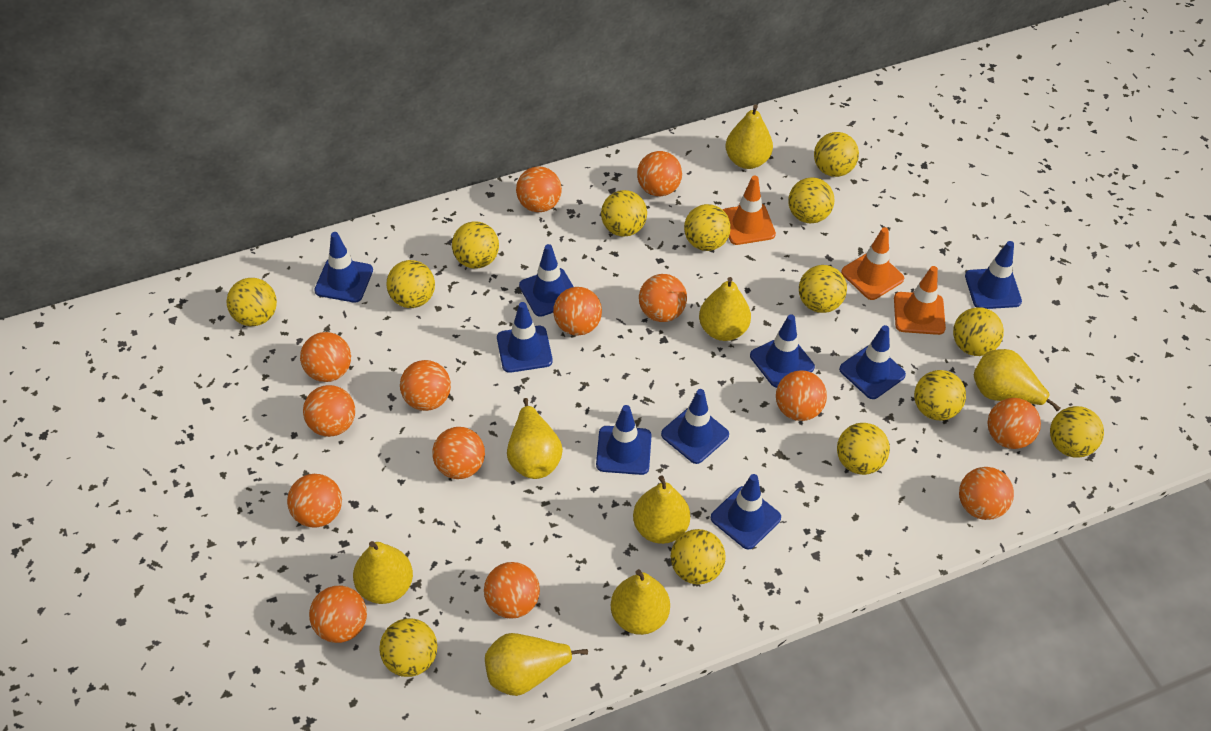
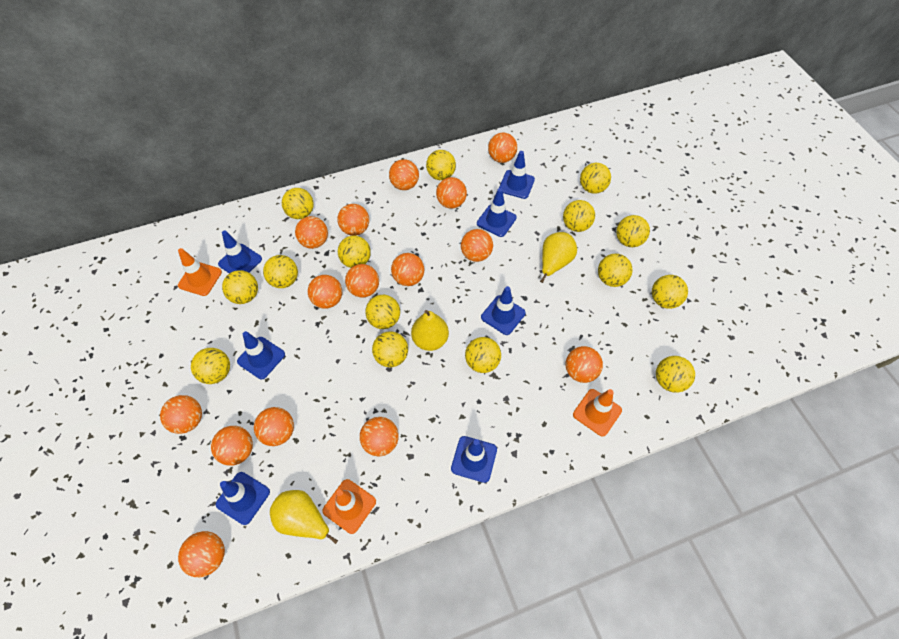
blue traffic cone: [314,232,373,303] [497,302,553,373] [519,244,574,317] [596,405,652,475] [661,389,729,464] [711,474,781,550] [750,314,815,388] [839,325,906,399] [965,241,1022,309] = 9 -> [216,472,270,525] [218,230,262,273] [237,331,285,379] [451,436,497,483] [477,188,517,237] [481,286,526,335] [499,151,535,199] = 7
orange ball: [287,474,342,528] [300,332,351,382] [303,385,355,437] [309,585,367,643] [400,360,451,411] [433,427,485,479] [484,562,540,619] [516,167,562,212] [553,287,602,335] [637,151,682,196] [639,274,687,322] [776,370,827,421] [959,467,1014,520] [988,398,1041,449] = 14 -> [160,395,202,434] [178,531,225,577] [211,426,253,466] [254,407,294,446] [295,216,328,249] [308,275,342,309] [337,204,369,236] [345,264,379,298] [360,417,399,456] [389,159,419,190] [391,253,424,286] [436,177,467,209] [461,229,493,262] [488,133,517,163] [566,346,603,383] = 15
yellow ball: [227,278,277,326] [379,618,437,677] [386,260,435,308] [452,221,499,269] [601,190,647,237] [671,529,726,585] [684,204,731,251] [788,178,834,223] [799,265,847,313] [814,132,859,177] [837,423,890,475] [914,370,966,420] [953,307,1004,356] [1050,406,1104,458] = 14 -> [191,348,230,384] [222,270,258,304] [263,255,298,288] [282,188,314,219] [338,236,371,268] [365,295,400,329] [372,331,408,367] [426,150,456,180] [465,337,501,373] [563,200,595,232] [580,163,611,194] [598,254,633,287] [616,215,650,247] [652,275,688,309] [656,356,695,393] = 15
yellow pear: [353,541,413,604] [485,633,588,696] [507,398,563,479] [611,569,670,635] [633,475,690,544] [699,277,751,341] [725,105,773,169] [974,349,1061,411] = 8 -> [270,490,338,544] [411,310,449,351] [540,232,577,283] = 3

